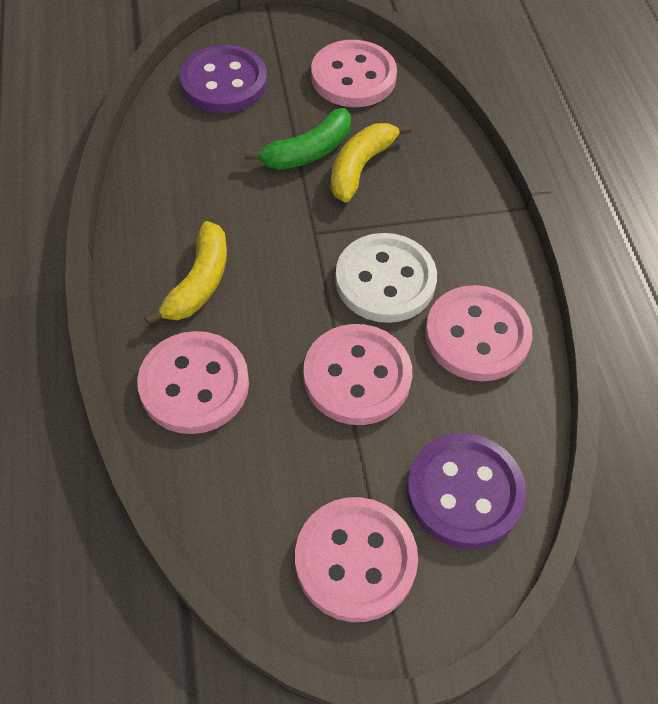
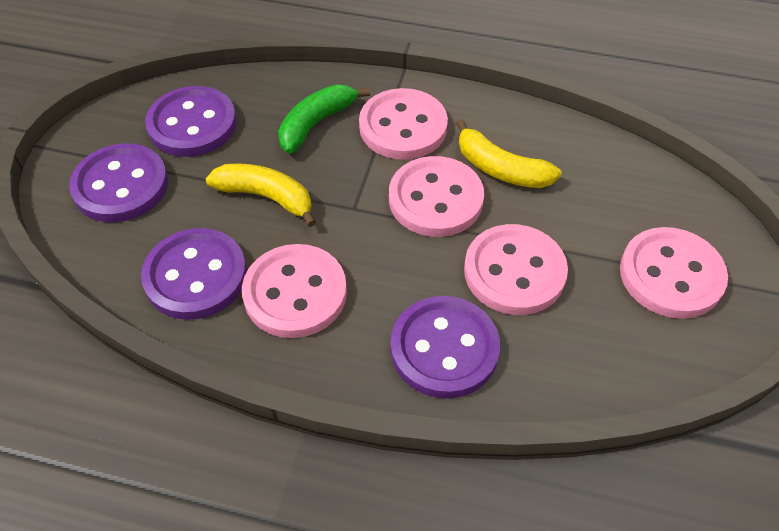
purple button: [180,45,267,113] [407,433,526,549] = 2 -> [69,143,168,222] [141,228,247,320] [145,86,237,157] [391,296,500,398] = 4
white button: [335,233,437,323] = 1 -> none = 0

